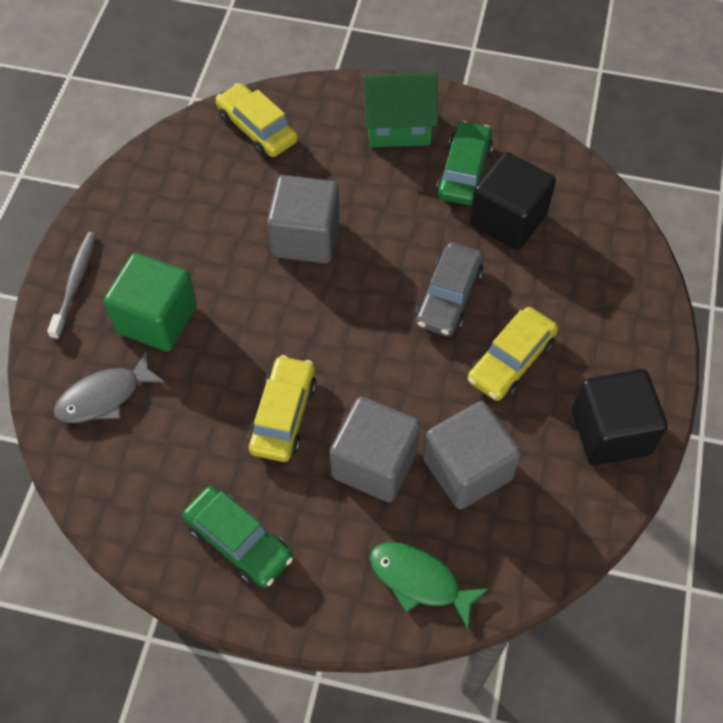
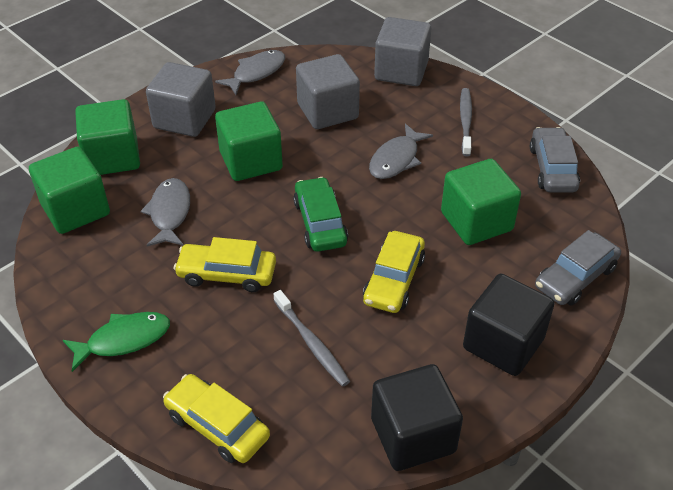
green car: [182,486,293,588] [436,121,493,205] = 2 -> [293,177,348,252] = 1
green cube: [104,253,197,351] = 1 -> [29,146,110,234] [75,99,140,175] [215,102,283,181] [441,159,521,245] = 4
green house: [362,72,438,147] = 1 -> none = 0
grey car: [416,242,483,336] = 1 -> [530,127,580,192] [535,230,621,306] = 2
grey fish: [54,350,165,423] = 1 -> [140,178,190,247] [215,50,285,95] [369,124,433,179] = 3
grey toothbrush: [47,232,96,340] = 1 -> [274,290,350,387] [460,88,472,157] = 2

